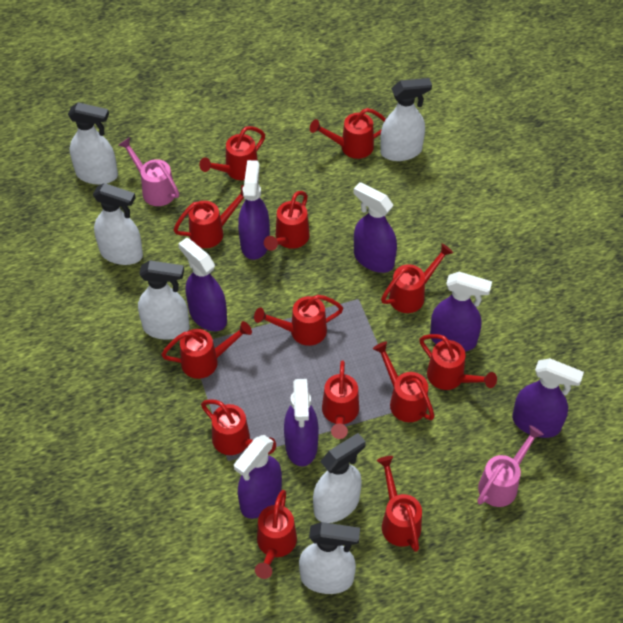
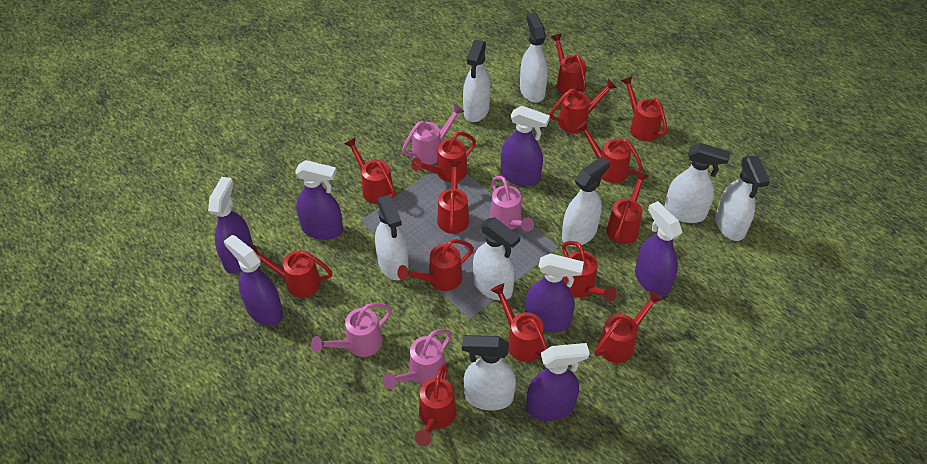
pink watering can: [119,137,179,206] [477,425,544,507] = 2 -> [311,303,392,357] [383,329,452,389] [402,104,464,165] [489,176,534,232] = 4
red watering can: [161,321,252,379] [174,185,244,248] [200,126,265,180] [201,399,276,455] [254,295,343,346] [255,490,297,579] [264,191,310,251] [310,108,386,159] [322,360,359,439] [373,342,435,422] [377,456,422,552] [381,243,453,313] [419,334,497,390] = 13 -> [251,245,333,298] [344,138,396,204] [397,239,474,291] [411,132,476,182] [415,364,457,446] [437,161,469,234] [491,284,548,362] [550,79,617,133] [551,33,586,95] [562,241,617,301] [576,121,643,183] [594,290,662,363] [606,172,649,244] [621,76,667,141] = 14
white spray bottle: [68,102,118,185] [93,183,143,265] [138,260,189,340] [299,522,360,594] [313,433,366,523] [380,78,432,161] = 6 -> [375,195,409,280] [462,335,516,410] [463,39,491,122] [473,217,520,300] [520,13,548,103] [562,156,610,247] [664,143,730,223] [715,156,770,241] = 8

